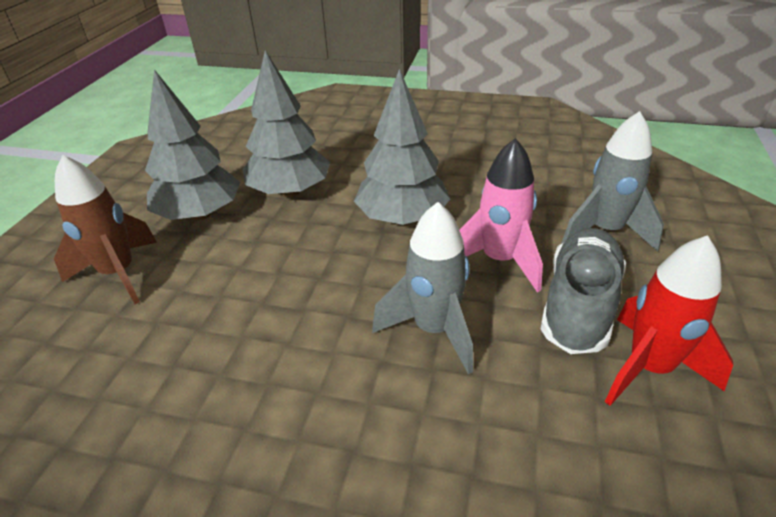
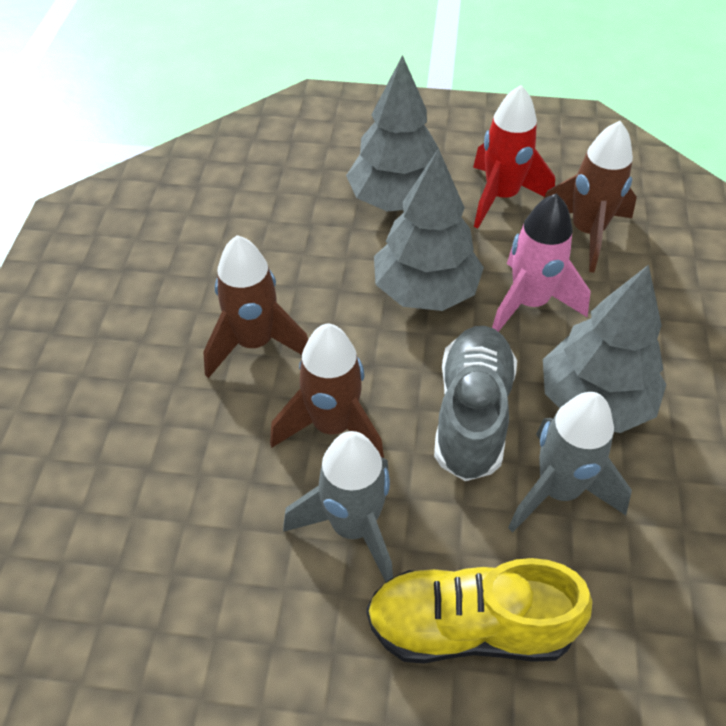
brown rocket: [54,155,157,304] = 1 -> [203,235,308,378] [270,324,384,458] [544,121,637,272] = 3
yellow shoe: none = 0 -> [367,558,592,664] = 1

